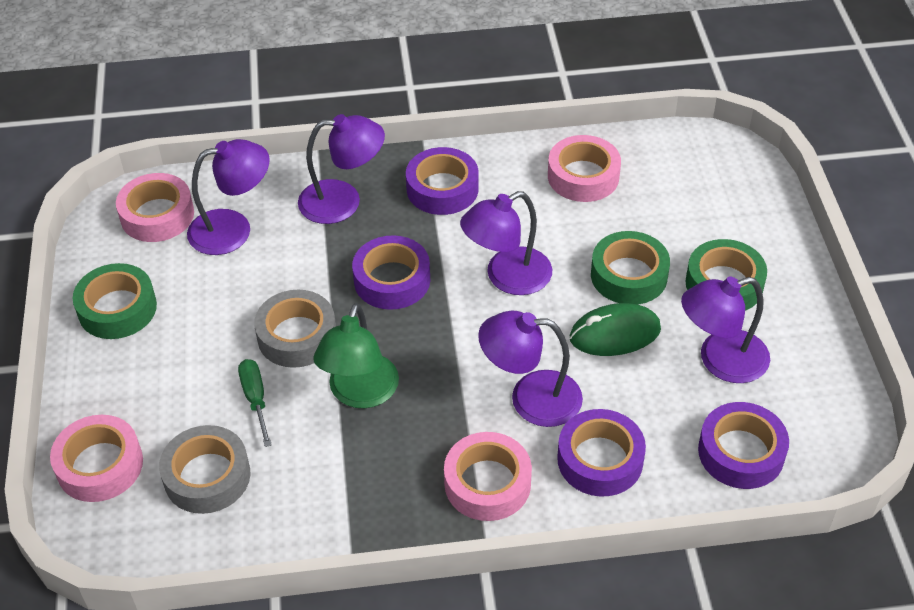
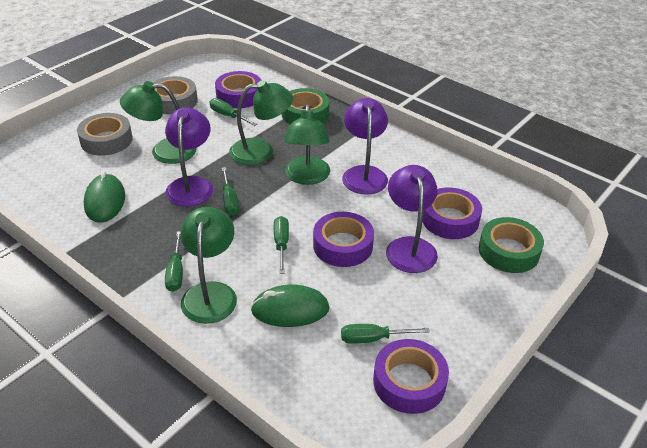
green lamp: [313,303,399,408] = 1 -> [120,81,197,164] [180,207,237,324] [229,80,293,165] [284,105,330,185] = 4
green mouse: [570,303,661,356] = 1 -> [84,171,125,223] [251,284,329,327] = 2
green screwdriver: [238,359,272,447] = 1 -> [165,231,183,292] [209,98,257,126] [222,167,239,215] [274,216,289,274] [341,324,430,344] = 5
green tape: [72,263,157,339] [591,231,670,305] [686,239,767,311] = 3 -> [282,88,329,124] [479,217,544,273] = 2
pink tape: [50,415,143,502] [116,173,194,242] [444,432,532,521] [548,135,621,202] = 4 -> none = 0
purple lamp: [187,139,270,255] [298,114,385,224] [460,191,552,295] [478,311,583,427] [681,276,770,383] = 5 -> [165,107,213,207] [342,98,388,195] [386,165,438,273] = 3

